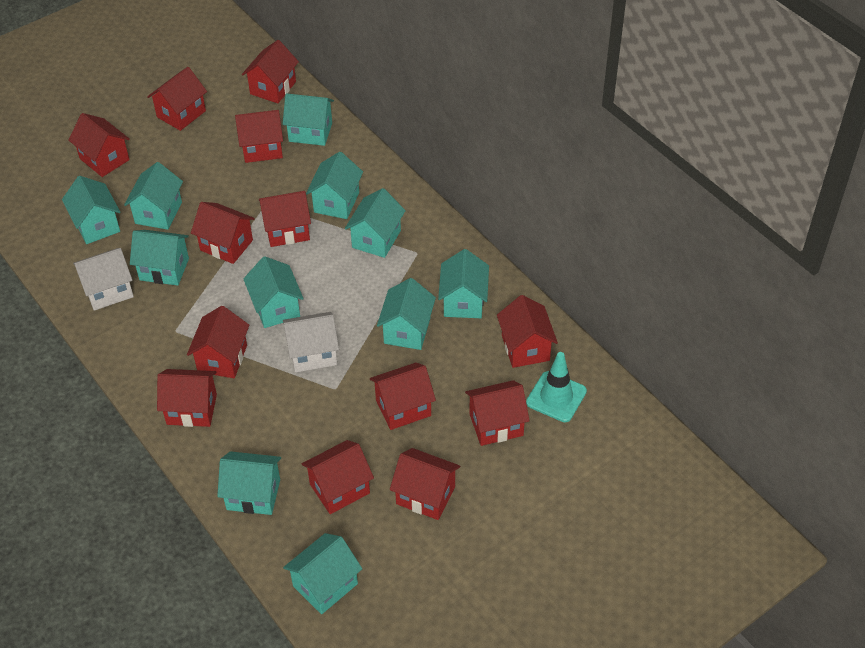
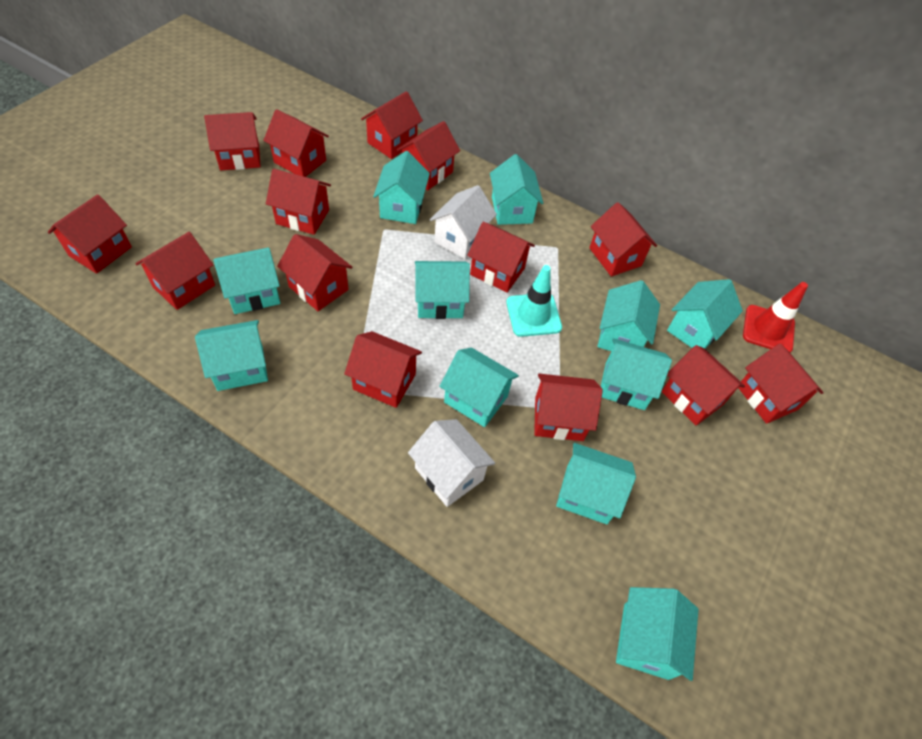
red house: [69,113,130,177] [147,67,207,131] [157,369,217,427] [187,306,249,378] [191,202,255,264] [235,110,283,163] [242,40,299,103] [259,191,311,247] [302,440,374,514] [370,362,436,430] [390,448,460,520] [465,380,530,446] [497,295,558,368] = 13 -> [48,194,132,274] [135,232,215,310] [204,112,261,170] [263,109,329,177] [266,169,331,235] [277,234,353,311] [344,331,422,408] [361,91,423,159] [397,121,460,190] [467,222,535,293] [534,373,603,441] [589,202,657,277] [661,345,745,425] [738,343,824,424] = 14
red traffic cone: none = 0 -> [743,282,808,353] = 1

